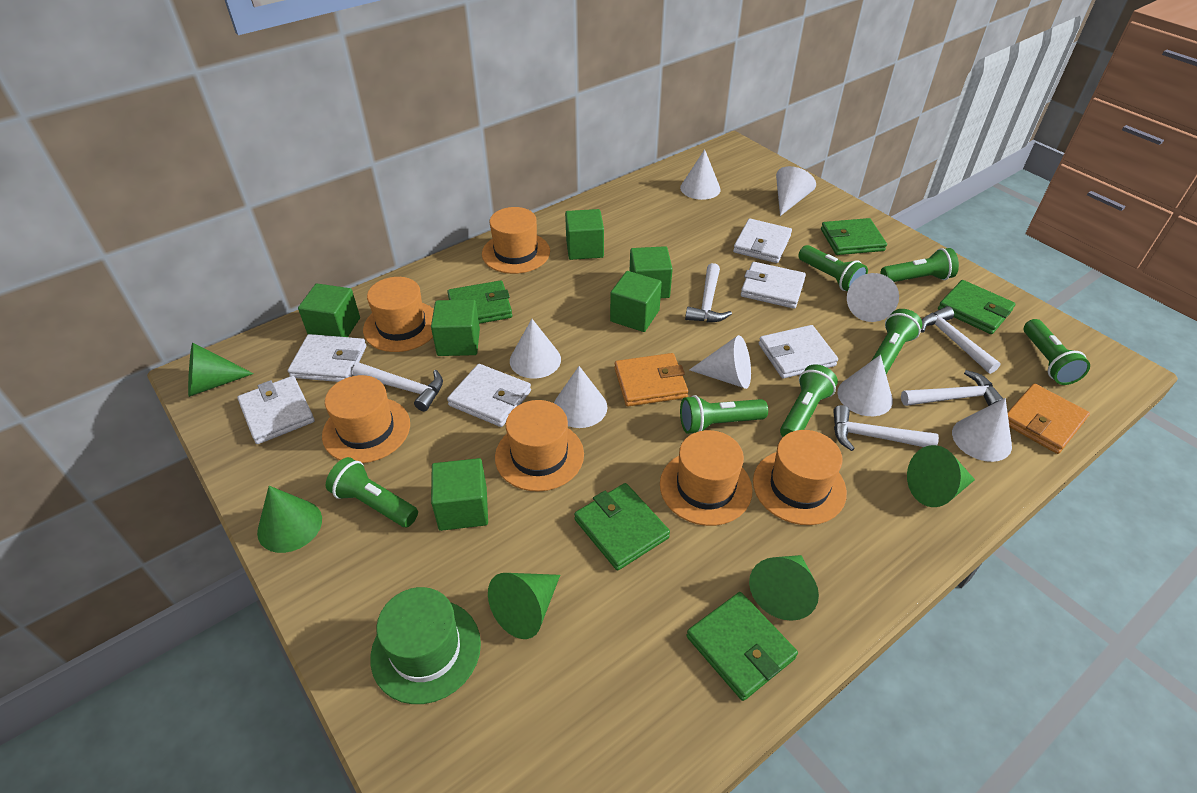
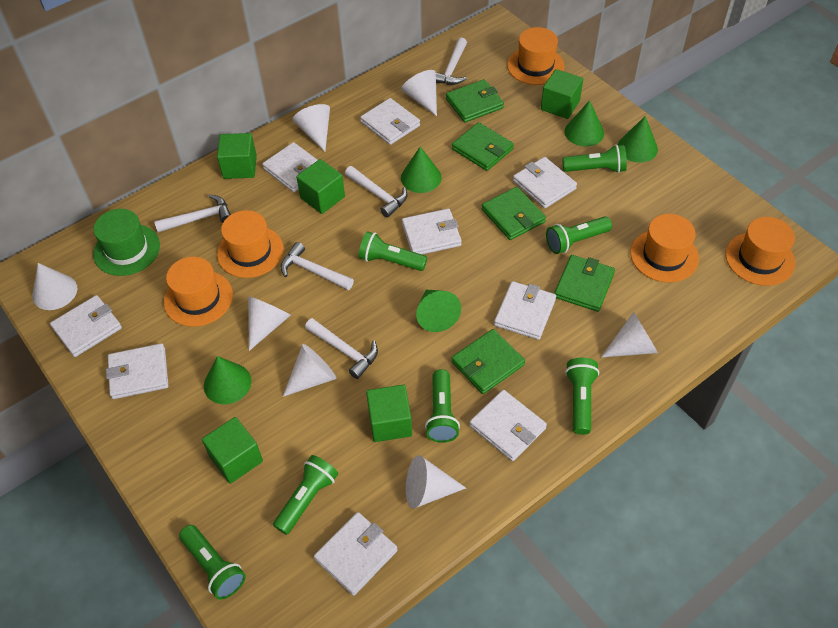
green cube: [298,284,360,337] [431,300,480,356] [431,458,488,531] [565,209,604,260] [610,271,662,332] [629,246,673,298] = 6 -> [202,417,263,484] [217,133,257,179] [296,159,345,214] [366,385,412,442] [541,69,583,119] = 5
orange hat: [322,375,410,463] [363,277,434,352] [482,207,550,274] [495,400,584,492] [660,430,753,526] [753,430,847,525] = 6 -> [164,257,233,327] [217,210,284,278] [507,27,564,85] [630,214,699,282] [726,217,795,286] = 5
orange wallet: [615,353,688,407] [1008,383,1090,454] = 2 -> none = 0
white cone: [510,319,561,379] [554,366,607,428] [680,149,721,200] [689,335,751,389] [776,166,816,216] [837,355,893,416] [847,273,899,322] [952,398,1012,462] = 8 -> [32,263,77,310] [248,296,291,351] [283,344,336,397] [293,104,330,152] [401,70,437,116] [406,455,466,509] [601,312,658,358] = 7
white wallet: [237,376,315,444] [288,334,367,382] [447,364,531,427] [733,219,792,263] [741,262,806,309] [759,325,838,379] = 6 -> [50,295,122,357] [106,343,168,399] [262,142,318,192] [314,512,398,596] [360,98,420,145] [402,209,462,254] [469,390,547,461] [494,281,556,340] [513,157,577,208] = 9

